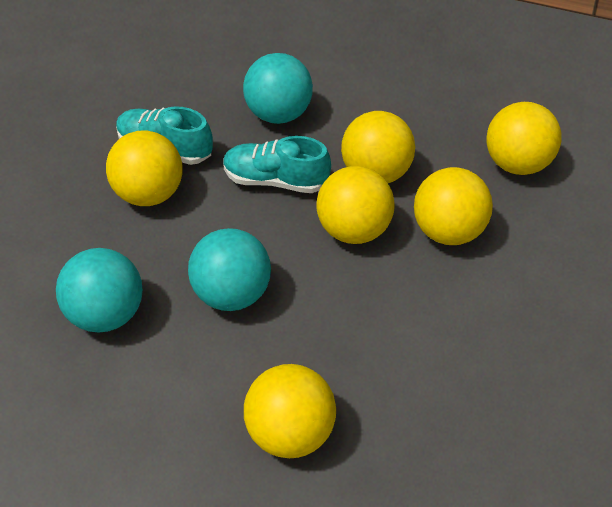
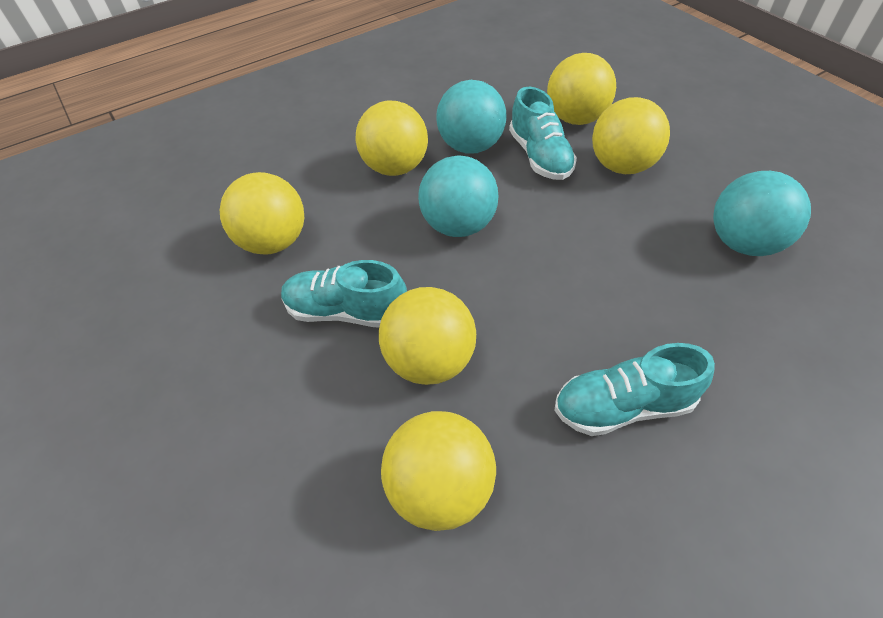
turquoise shoe: [116,106,213,165] [223,136,331,193] = 2 -> [281,260,407,327] [509,87,577,180] [554,343,715,436] = 3

